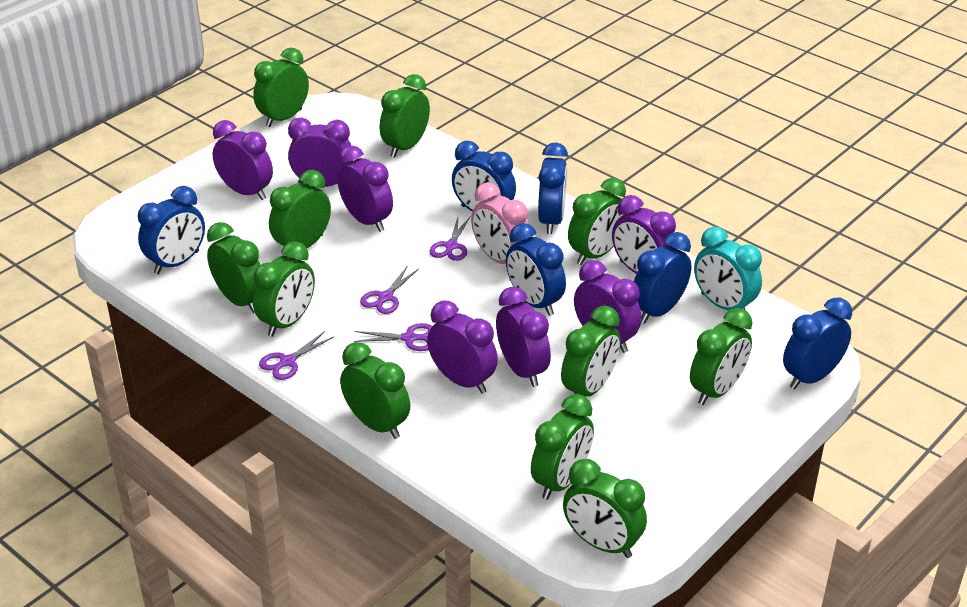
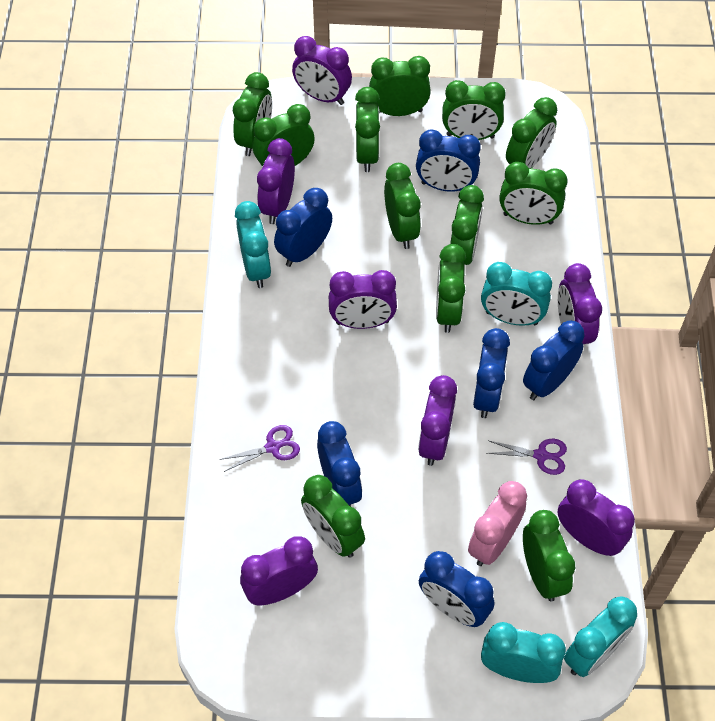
green clock: [207,222,260,313] [253,48,309,127] [253,241,315,337] [269,170,331,256] [340,342,410,439] [380,74,430,157] [531,394,594,500] [561,306,621,397] [563,459,647,558] [568,178,626,265] [690,308,752,405] = 11 -> [233,72,272,156] [253,104,315,167] [301,475,365,558] [355,87,380,172] [369,56,431,116] [384,163,421,249] [436,244,466,333] [442,80,506,140] [450,185,484,265] [499,162,567,225] [506,97,557,169] [523,510,575,602] = 12
purple scissors: [259,331,334,380] [354,323,432,351] [360,265,419,314] [430,216,471,261] = 4 -> [219,425,300,472] [487,439,567,475] = 2
turquoise clock: [694,227,762,311] = 1 -> [235,201,271,288] [481,262,552,326] [481,622,566,683] [564,597,637,677] = 4

